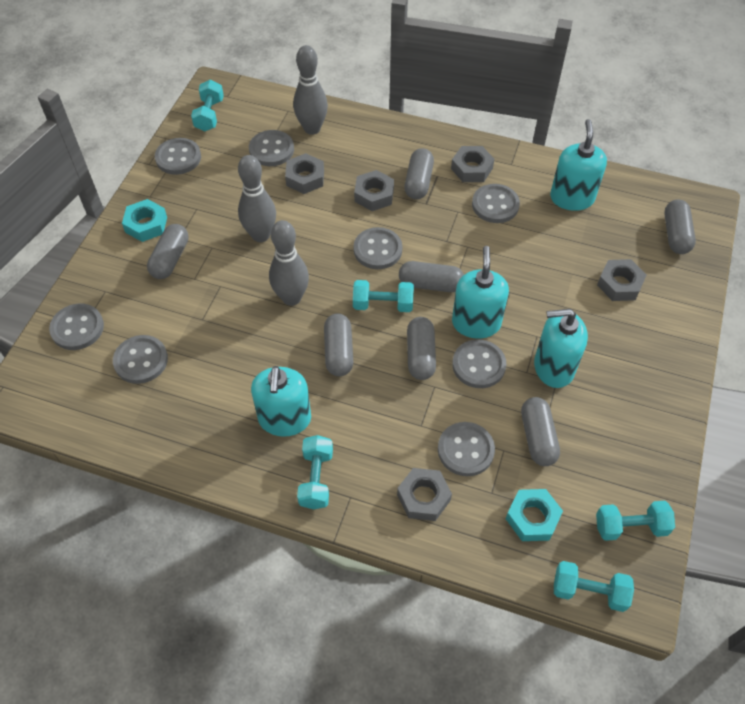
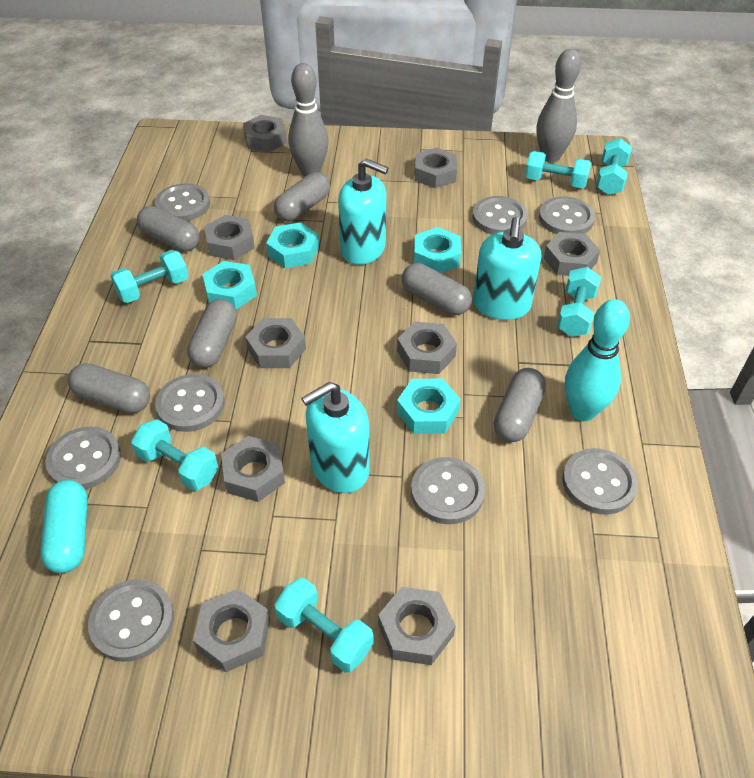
grey bowling pin: [238,155,276,242] [269,220,309,306] [293,45,328,135] = 3 -> [288,63,329,176] [537,49,581,163] = 2
grey capsule: [147,224,189,279] [324,313,353,376] [399,261,464,292] [404,148,434,199] [407,317,436,380] [521,397,560,466] [664,199,696,254] = 7 -> [68,363,150,413] [137,206,200,252] [187,299,237,368] [274,172,330,222] [402,263,472,315] [494,368,546,442] = 6
grey nut: [285,153,324,194] [354,170,394,211] [397,468,452,521] [451,146,494,182] [597,259,647,301] = 5 -> [193,589,270,672] [204,215,255,260] [221,436,285,502] [243,115,287,152] [246,318,306,368] [378,587,456,665] [397,322,457,374] [415,148,457,188] [544,232,600,276] = 9
turquoise bowling pin: none = 0 -> [565,299,630,421] = 1
turquoise capsule: none = 0 -> [40,480,88,573] = 1
turquoise dumbbell: [191,80,224,131] [297,435,333,509] [353,280,414,312] [554,561,634,612] [596,501,675,541] = 5 -> [110,250,189,303] [131,419,219,491] [274,578,374,672] [525,151,591,188] [557,267,601,337] [596,138,632,195] = 6
turquoise nut: [122,199,167,242] [506,489,563,541] = 2 -> [202,261,257,309] [266,222,319,268] [397,378,461,434] [414,227,461,273] = 4
turquoise soap dispenser: [251,366,311,437] [452,246,509,339] [534,309,588,388] [550,119,607,211] = 4 -> [301,382,370,493] [338,159,388,265] [473,217,541,320] = 3

